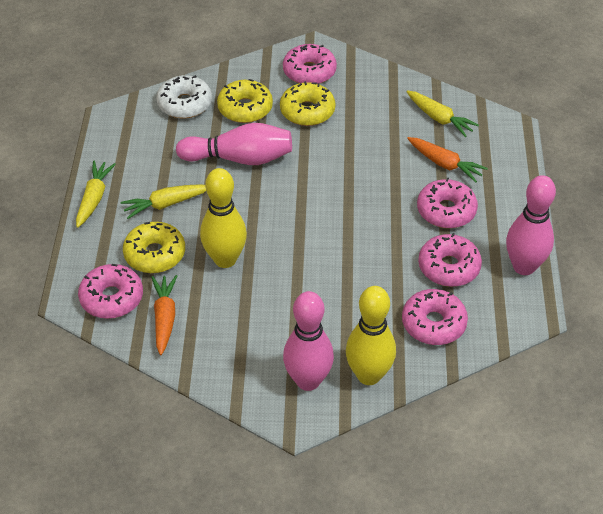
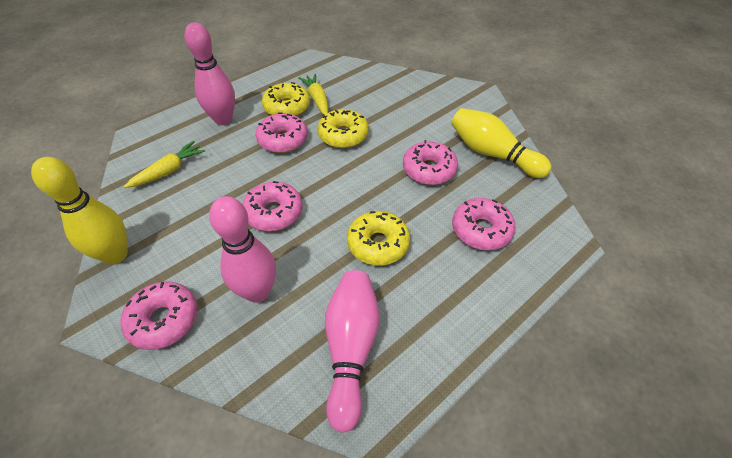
orange carrot: [151,275,177,355] [407,137,488,182] = 2 -> none = 0
white donut: [156,75,212,119] = 1 -> none = 0
yellow carrot: [76,161,116,228] [121,184,206,219] [406,90,479,137] = 3 -> [124,141,205,188] [298,74,328,115] = 2

